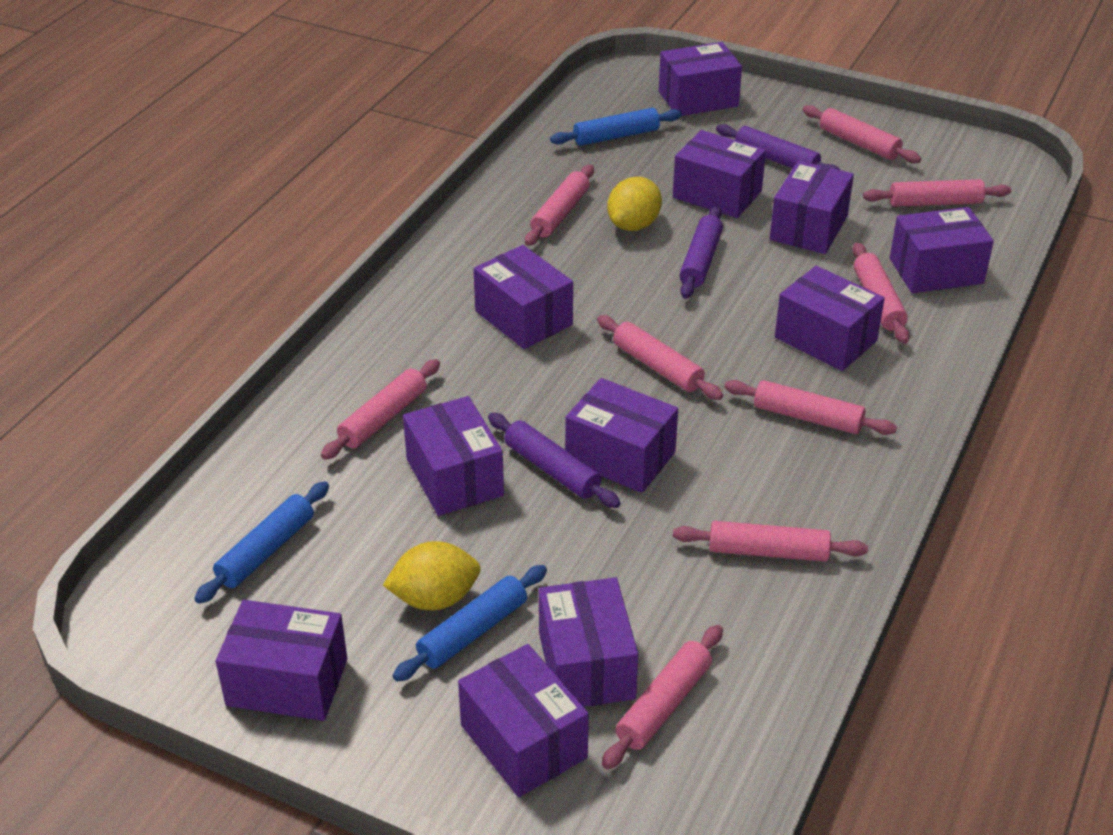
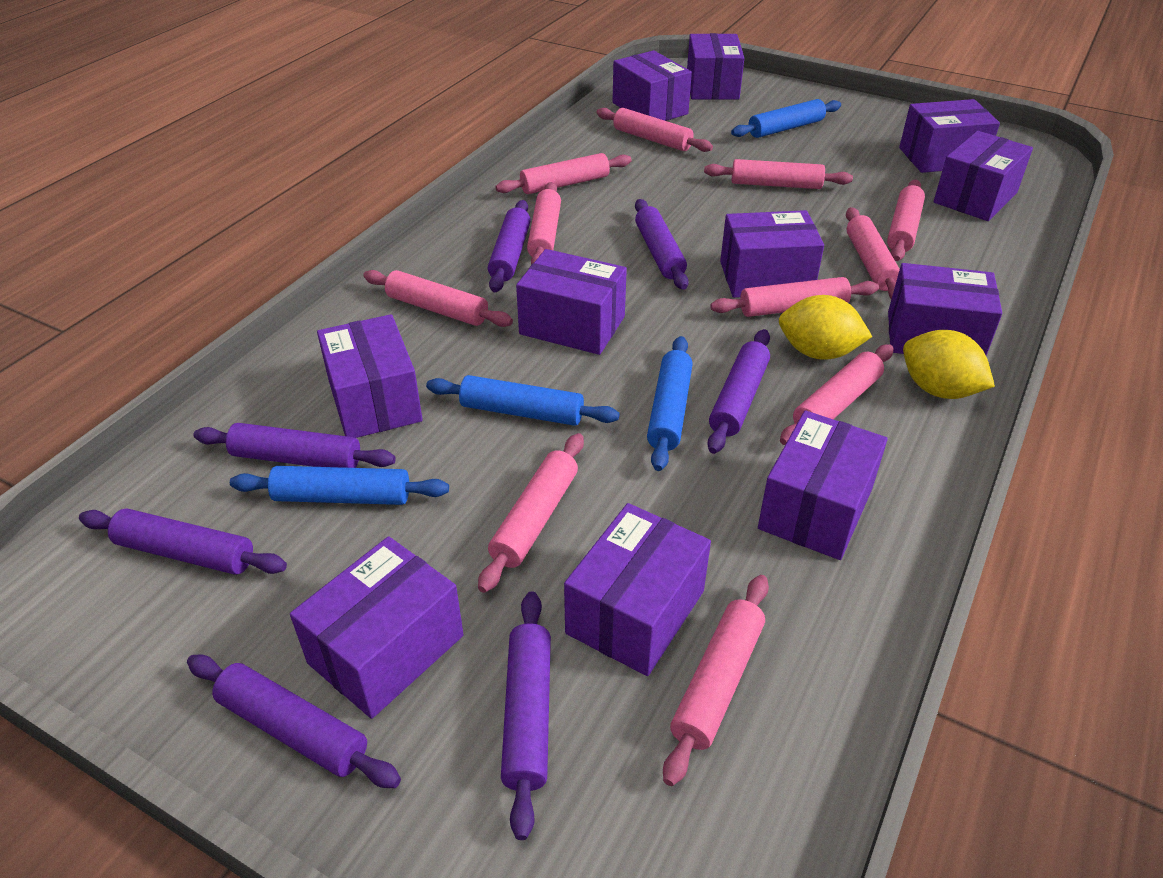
blue rolling pin: [194,481,329,604] [392,565,547,682] [550,108,682,146] = 3 -> [230,466,449,505] [426,375,620,426] [647,336,693,471] [731,99,841,138] = 4
pink rolling pin: [321,359,440,460] [525,165,594,246] [597,315,723,400] [602,625,723,769] [673,521,868,562] [724,380,897,435] [803,105,921,163] [852,242,910,344] [863,179,1011,207] = 9 -> [363,270,513,327] [478,433,584,593] [495,153,632,194] [527,182,561,265] [596,108,713,152] [663,575,769,786] [704,159,853,189] [710,277,879,317] [780,344,894,445] [846,207,900,299] [887,180,925,261] = 11
purple rolling pin: [488,413,621,508] [680,206,723,299] [716,124,840,170] = 3 -> [79,508,287,575] [187,654,401,788] [193,423,396,468] [488,200,531,292] [501,591,551,840] [635,199,689,290] [707,329,770,454] = 7

